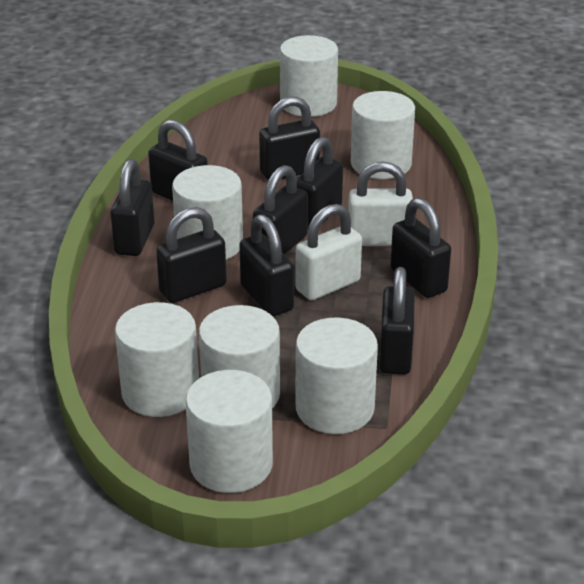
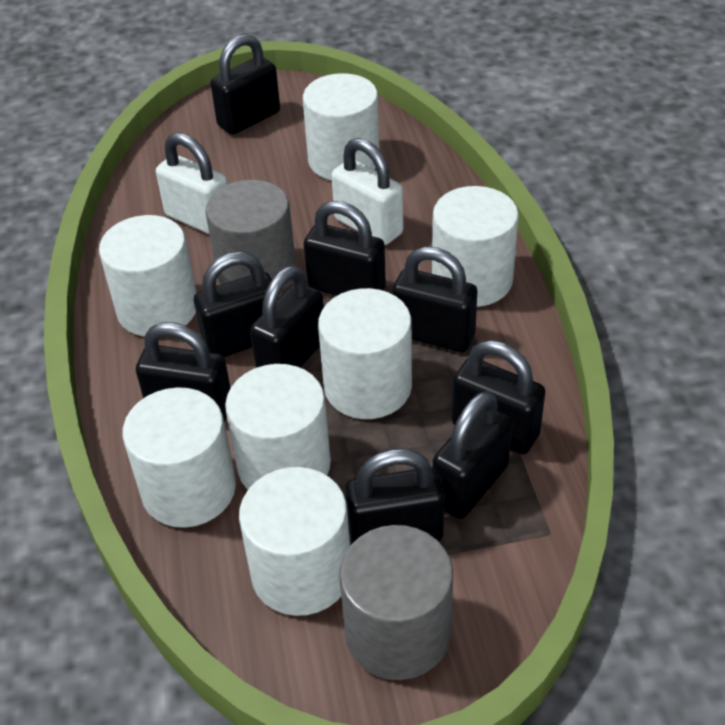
grey cylinder: none = 0 -> [205,180,296,290] [339,525,453,680] = 2

